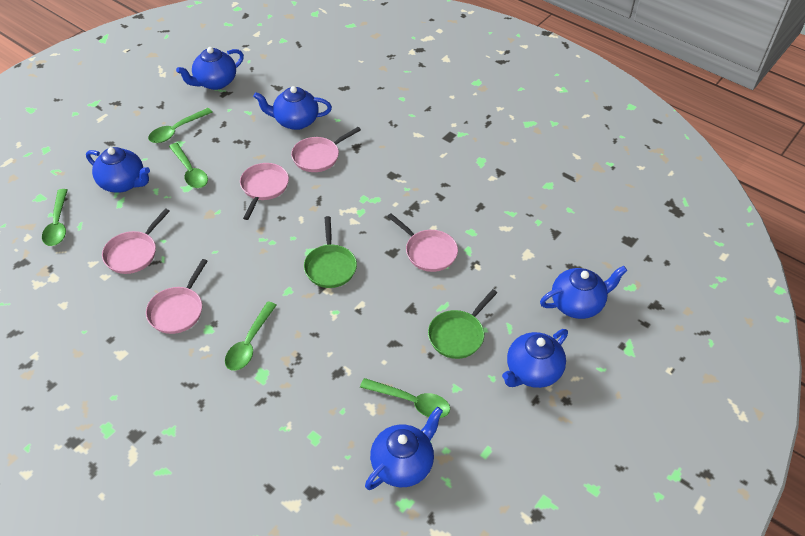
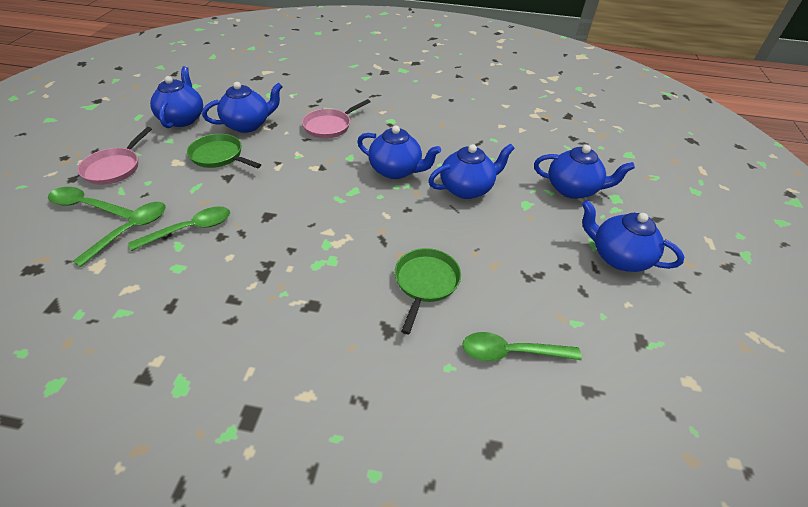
green spoon: [42,189,68,246] [148,108,213,143] [169,143,208,188] [225,302,277,371] [360,378,450,418] = 5 -> [48,187,134,220] [73,202,166,267] [128,206,230,251] [462,332,582,361] = 4
pink pan: [102,209,170,274] [146,259,208,334] [240,163,289,220] [291,127,361,172] [387,213,458,272] = 5 -> [78,127,152,185] [302,99,371,138] = 2

